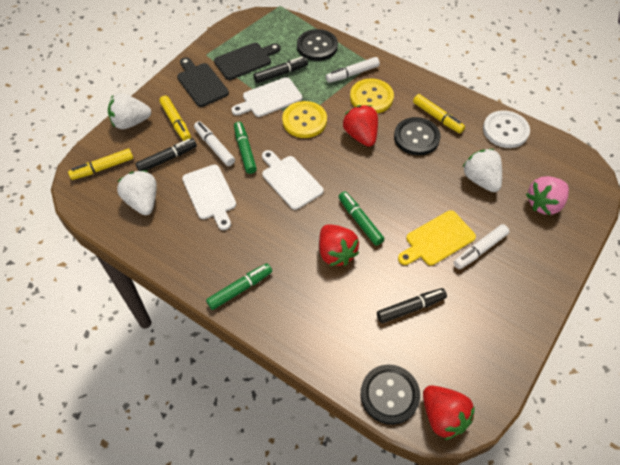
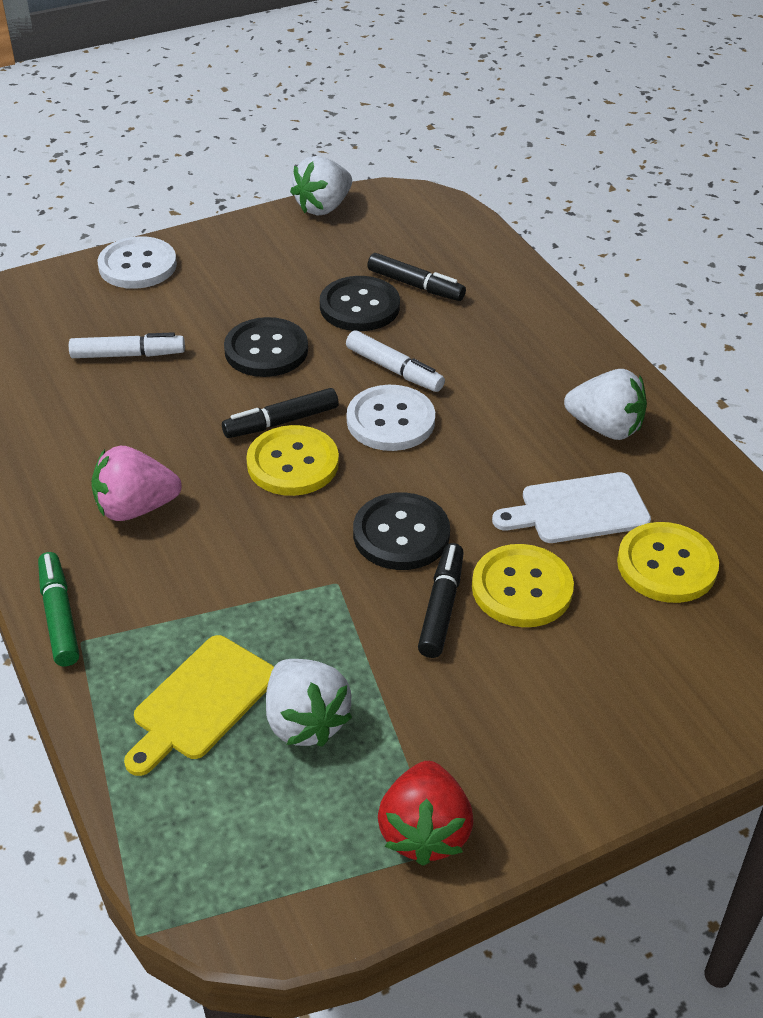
black cutting board: [177,57,229,107] [214,43,281,80] = 2 -> none = 0
green marker: [206,263,272,310] [234,122,257,174] [338,191,384,246] = 3 -> [38,552,79,667] = 1
red strawberry: [319,225,359,266] [343,105,378,147] [423,385,475,440] = 3 -> [378,761,473,866] = 1
white button: [483,110,530,148] = 1 -> [97,236,177,289] [347,385,435,451] = 2
white cutting board: [182,164,236,230] [231,77,302,117] [262,150,324,210] = 3 -> [492,472,651,543] = 1
white marker: [194,121,235,166] [326,57,380,83] [454,224,509,269] = 3 -> [69,332,185,358] [346,330,445,392] = 2
yellow button: [282,101,327,138] [350,78,394,113] = 2 -> [246,425,339,496] [472,544,574,627] [617,522,719,603] = 3
yellow marker: [68,149,133,180] [159,96,191,141] [413,94,465,133] = 3 -> none = 0

